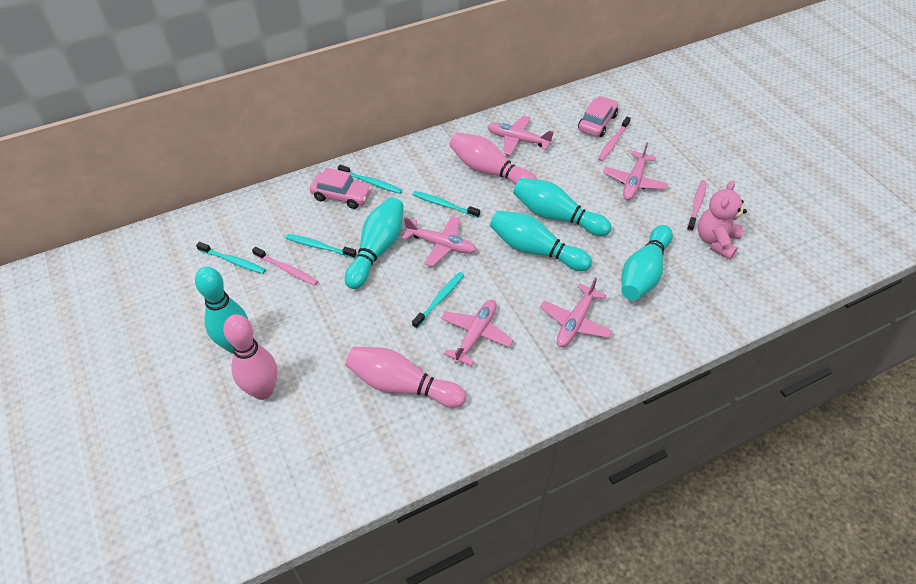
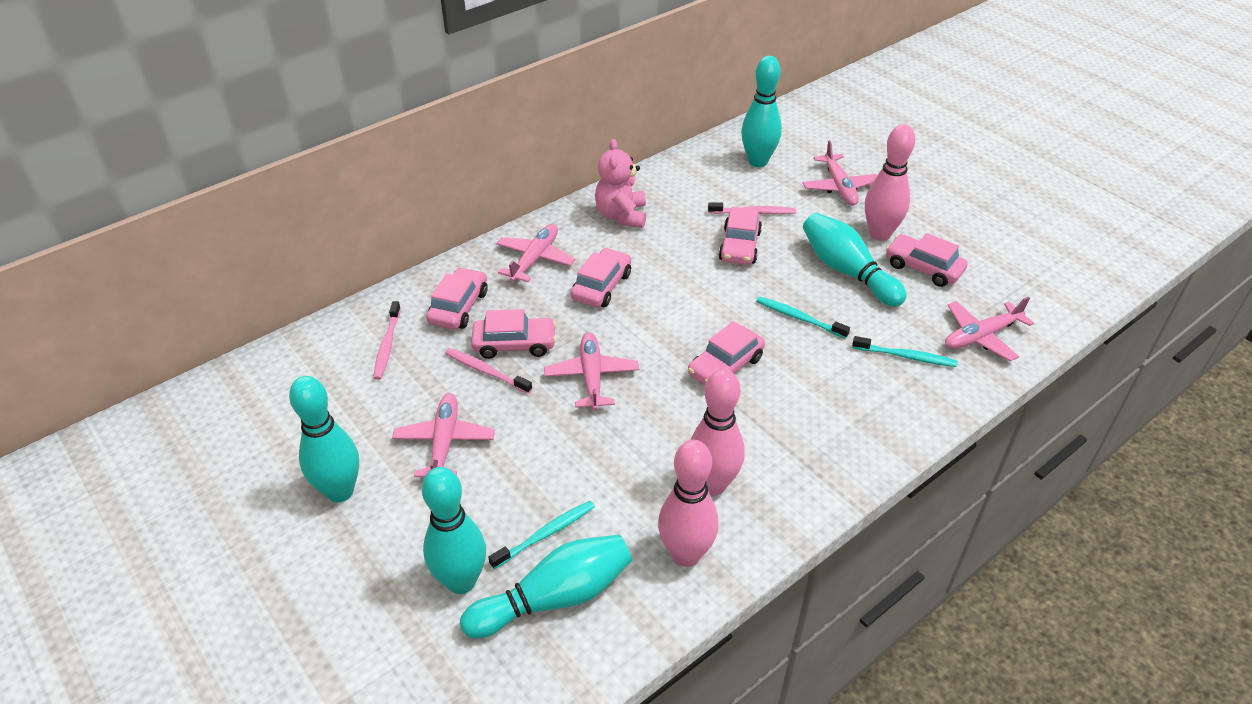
pink car: [310,168,372,209] [578,96,619,137] = 2 -> [426,267,488,329] [471,309,556,359] [571,248,631,307] [688,321,765,385] [719,206,762,264] [886,233,968,287] = 6
turquoise toothbrush: [196,242,266,274] [286,234,357,259] [338,165,402,194] [412,272,464,329] [413,191,480,218] = 5 -> [488,501,595,569] [756,296,850,339] [852,336,957,367] = 3

